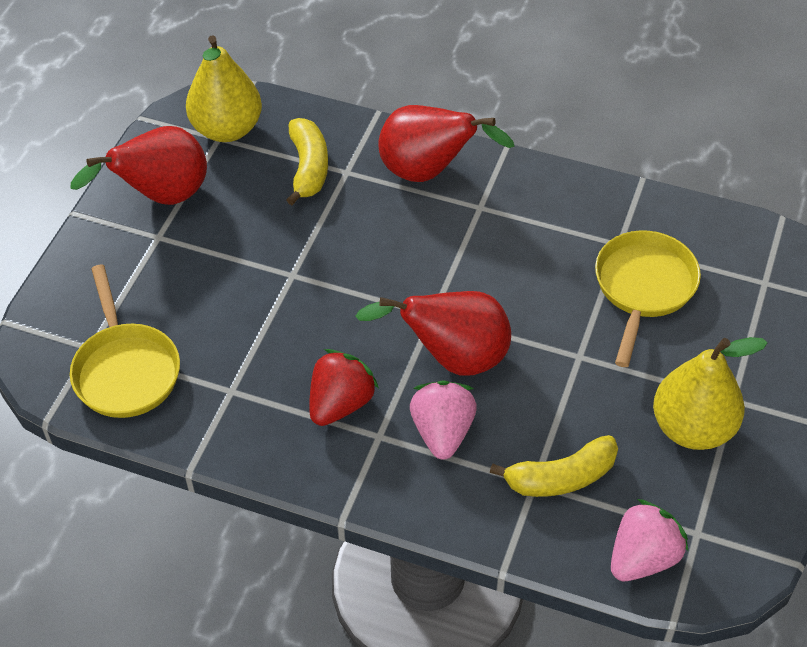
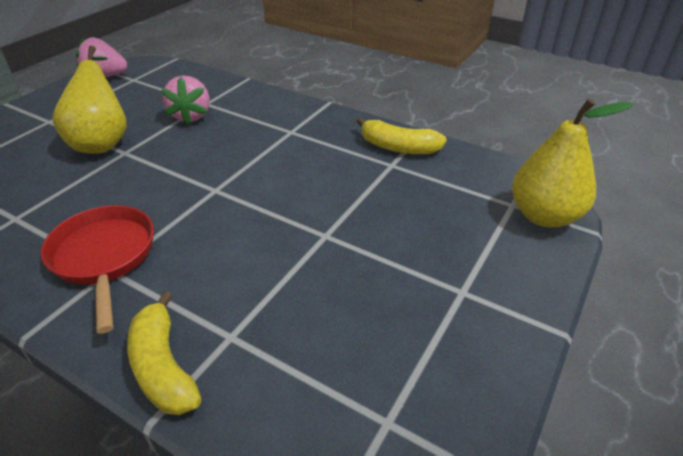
red pan: none = 0 -> [41,205,154,334] = 1
red pear: [71,126,207,205] [355,291,511,376] [378,105,514,182] = 3 -> none = 0
red strawberry: [309,349,379,426] = 1 -> none = 0
yellow pan: [70,265,180,418] [595,230,701,367] = 2 -> none = 0

